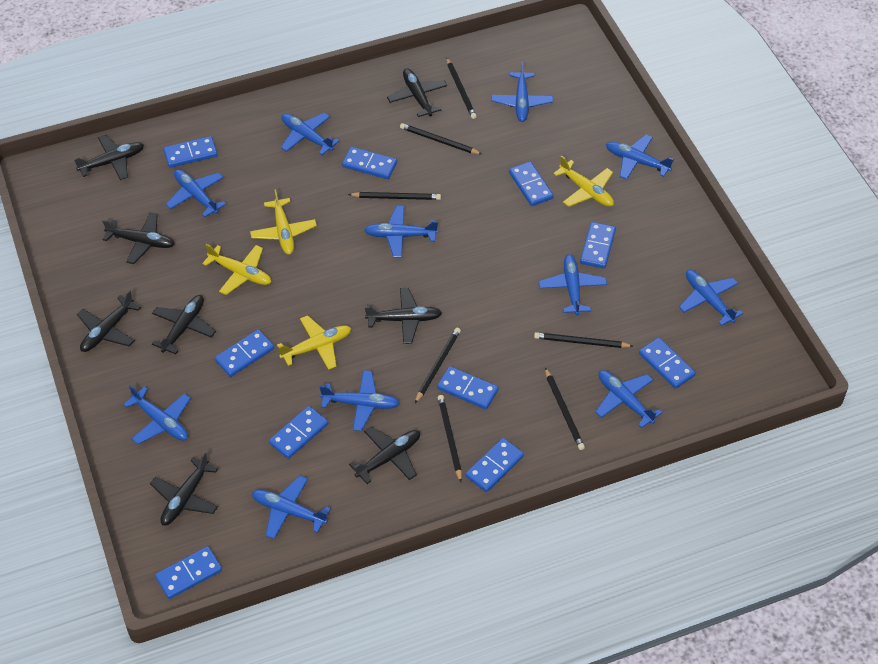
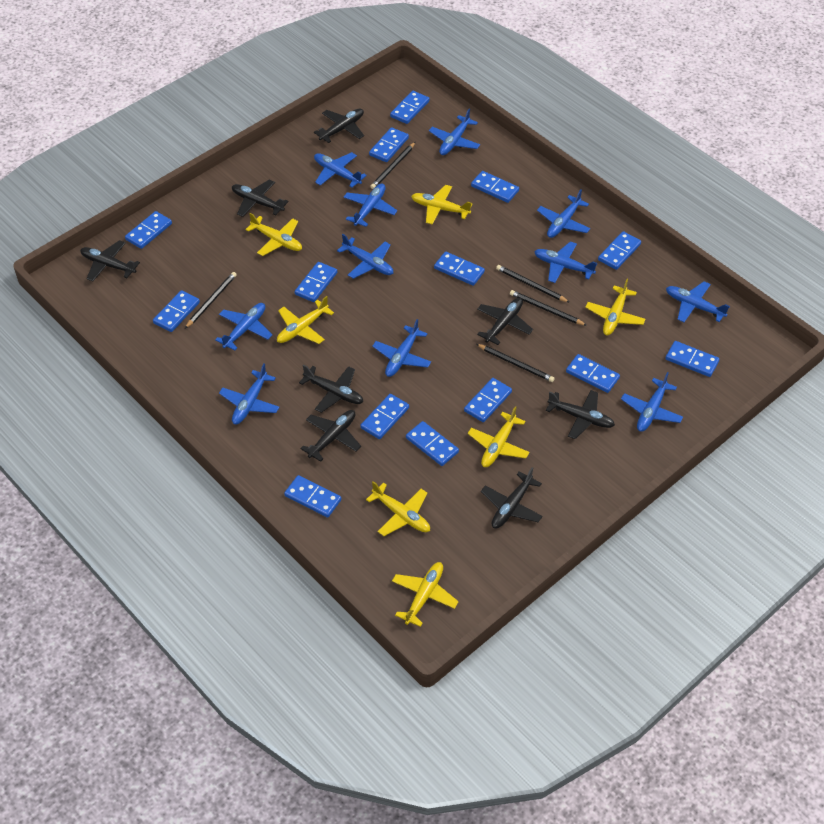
black pencil: [348,192,441,200] [400,123,482,154] [415,328,461,403] [438,395,462,482] [446,57,477,119] [534,332,633,348] [545,368,585,450] = 7 -> [185,272,237,328] [370,142,416,189] [477,344,555,382] [496,265,570,303] [510,290,587,326] = 5
blue domino: [155,546,222,599] [163,136,218,168] [215,330,274,377] [269,406,328,459] [342,147,397,179] [437,366,499,409] [466,438,524,492] [509,161,554,206] [580,222,616,269] [639,338,696,389] = 10 -> [125,211,172,249] [153,290,200,332] [284,475,341,518] [295,262,337,302] [360,394,409,439] [369,127,409,162] [390,91,430,124] [406,421,459,466] [434,252,485,286] [464,378,512,422] [471,171,519,203] [566,354,620,393] [598,231,641,270] [665,341,719,377] = 14
yellow plane: [202,244,271,295] [250,189,317,255] [277,315,351,370] [553,156,614,207] = 4 -> [245,213,302,256] [277,296,334,344] [366,481,430,536] [392,562,459,627] [411,185,472,225] [468,406,530,467] [585,279,646,335] = 7

